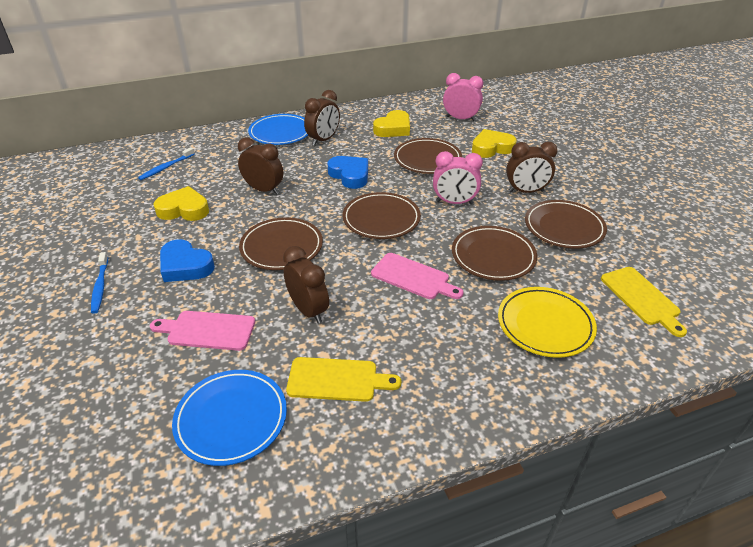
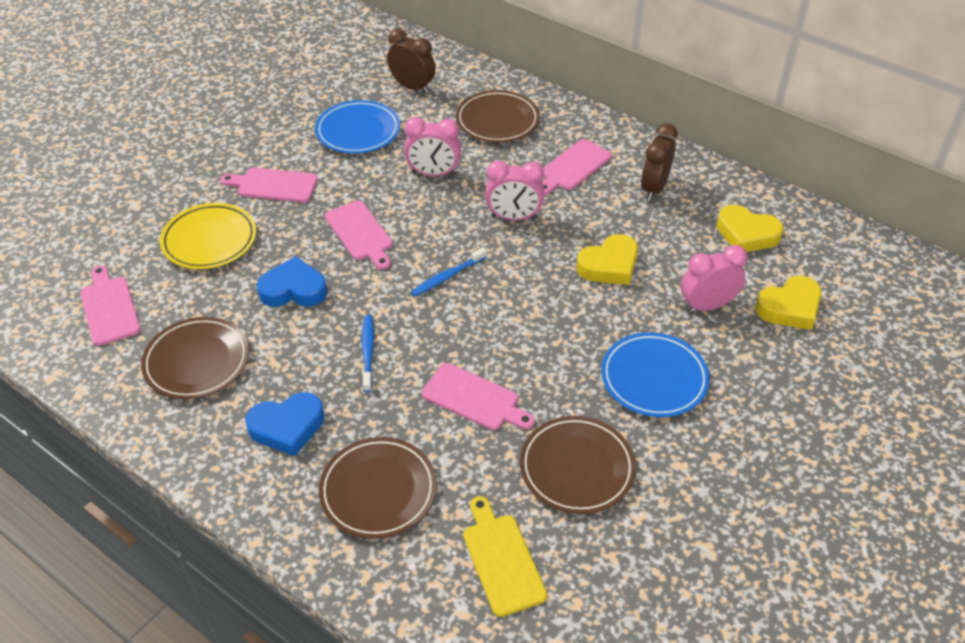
brown clock: [238,137,283,195] [283,246,329,323] [304,90,340,146] [506,142,558,193] = 4 -> [387,29,436,94] [641,123,678,201] = 2
brown plate: [239,217,323,270] [342,192,421,239] [394,138,462,174] [452,226,537,281] [525,200,607,249] = 5 -> [141,317,249,399] [319,437,437,539] [456,90,540,142] [520,416,636,514] = 4
pink clock: [433,151,483,204] [443,73,483,121] = 2 -> [404,117,461,176] [485,160,544,220] [681,245,748,312] = 3
pink cutting board: [150,311,255,351] [371,253,464,299] = 2 -> [80,265,141,346] [220,167,318,203] [325,201,393,270] [422,363,535,430] [543,139,612,195] = 5
yellow cutting board: [286,357,401,402] [601,267,687,337] = 2 -> [463,496,547,617] = 1

